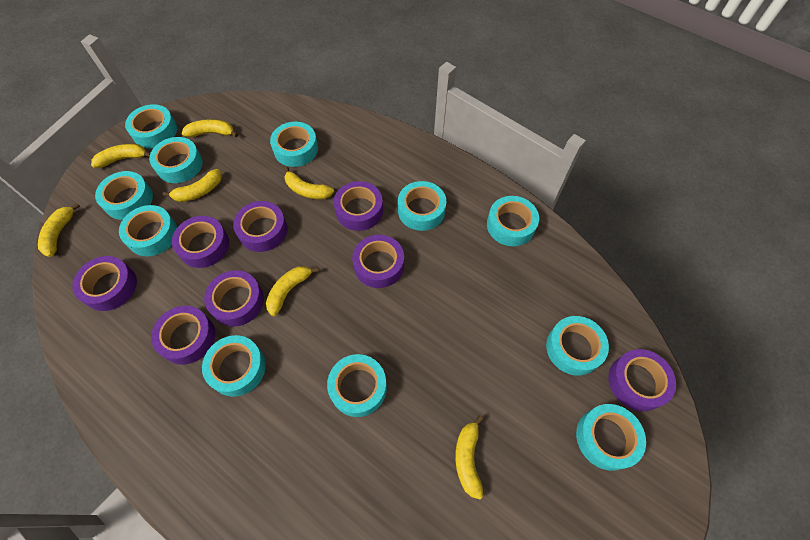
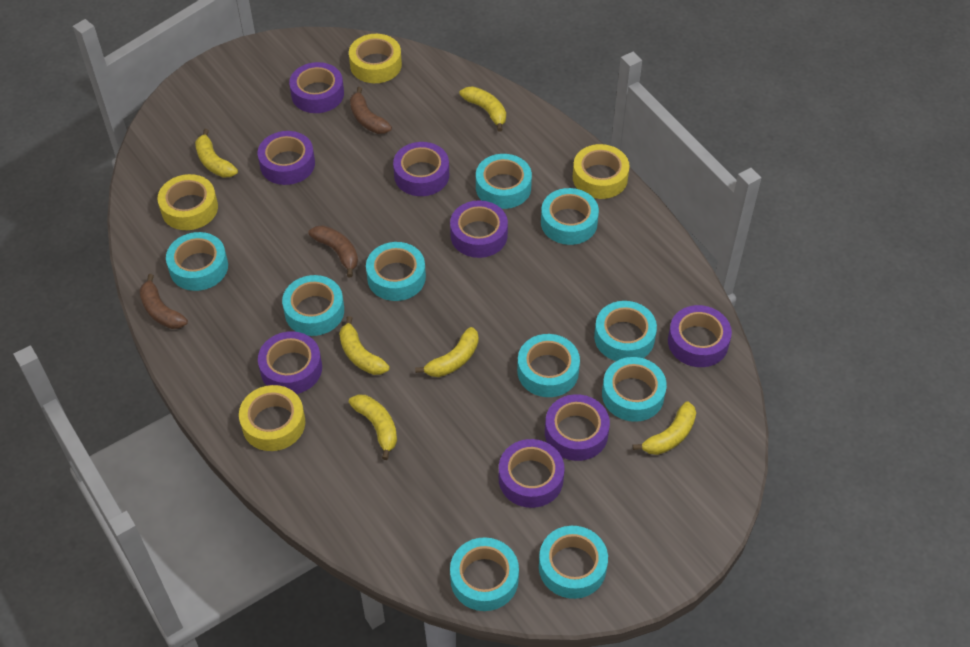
brown banana: none = 0 -> [139,274,188,329] [308,225,358,277] [350,87,392,134] = 3
turquoise tape: [95,171,153,220] [119,205,177,256] [125,104,177,148] [149,137,203,183] [202,335,266,397] [270,122,318,167] [327,354,387,417] [398,181,446,231] [487,196,539,246] [546,316,609,376] [576,404,646,471] = 11 -> [166,232,228,291] [282,275,344,336] [366,242,426,301] [450,537,519,611] [476,154,532,209] [517,334,580,397] [539,526,608,599] [541,188,599,245] [594,301,657,361] [602,357,667,422] = 10
yellow banana: [38,203,80,257] [91,144,150,168] [163,169,222,202] [181,119,238,137] [266,266,319,316] [284,167,334,199] [455,416,484,499] = 7 -> [195,129,238,178] [339,316,390,375] [349,395,397,460] [415,327,478,377] [459,86,506,132] [633,401,696,455] = 6
yellow tape: none = 0 -> [158,174,218,230] [239,385,305,451] [349,34,402,83] [573,144,630,199] = 4

